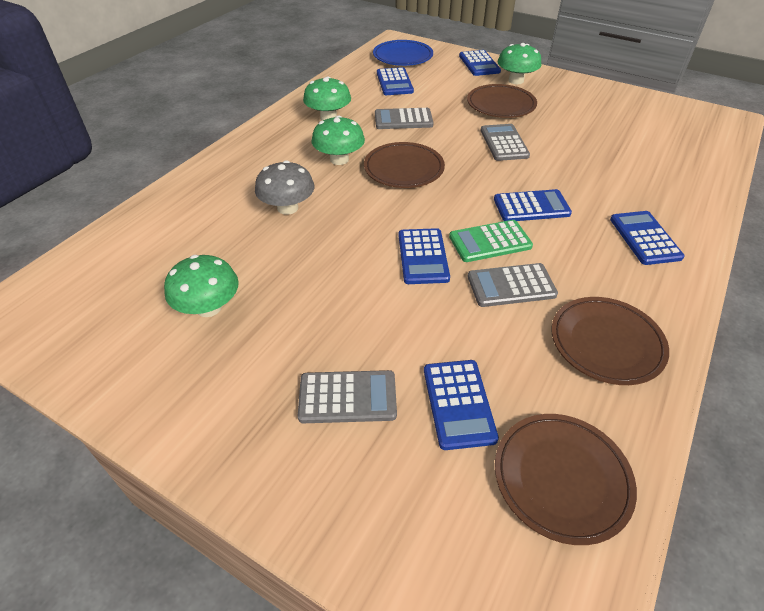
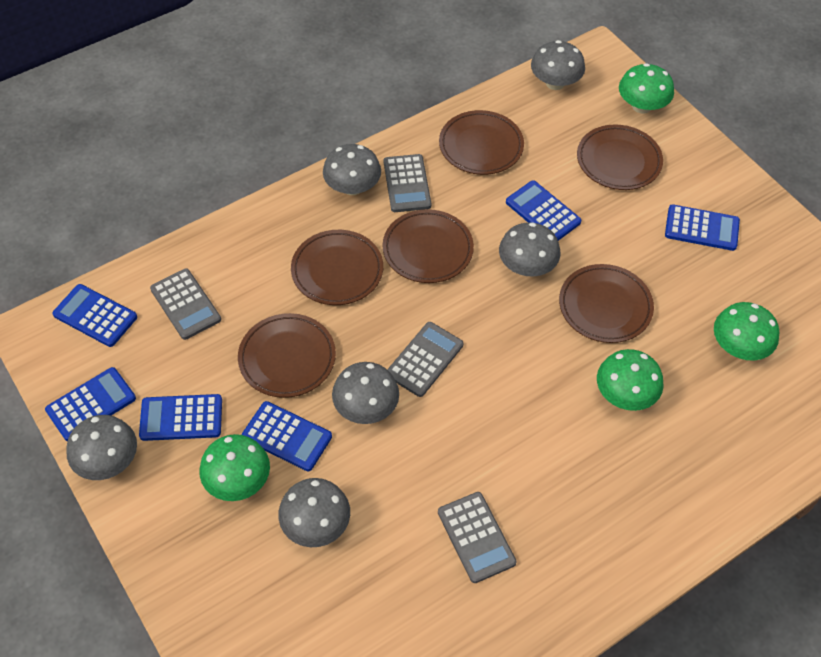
blue plate: [373,40,433,66] = 1 -> none = 0
brown plate: [364,142,445,188] [467,84,537,118] [495,414,637,545] [551,297,669,385] = 4 -> [238,313,336,398] [291,230,383,305] [383,209,474,283] [439,110,524,175] [559,264,654,343] [577,125,663,190] = 6
green calculator: [449,220,533,262] = 1 -> none = 0
grey mushroom: [255,160,315,215] = 1 -> [66,415,137,480] [278,478,350,547] [323,144,381,195] [332,362,399,424] [499,222,561,277] [531,40,585,90] = 6

